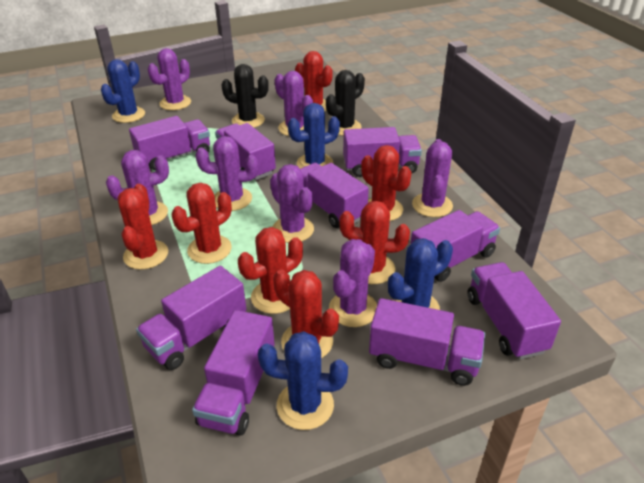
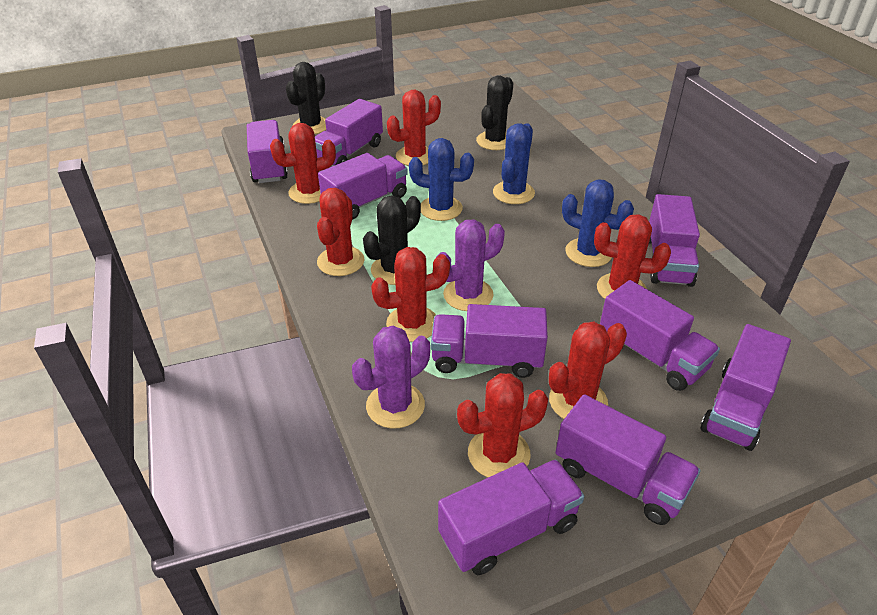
black cactus: [221,64,269,128] [326,70,365,136] = 2 -> [286,62,326,134] [363,195,421,285] [476,75,513,150] = 3
blue cactus: [101,59,145,123] [258,331,348,430] [288,103,340,169] [388,238,453,310] = 4 -> [409,138,474,221] [493,123,535,204] [562,179,634,267] = 3
purple cactus: [106,150,169,225] [148,48,191,110] [195,136,258,211] [270,164,314,243] [275,71,313,136] [329,239,377,327] [412,139,453,217] = 7 -> [352,326,430,429] [438,219,505,311] = 2

